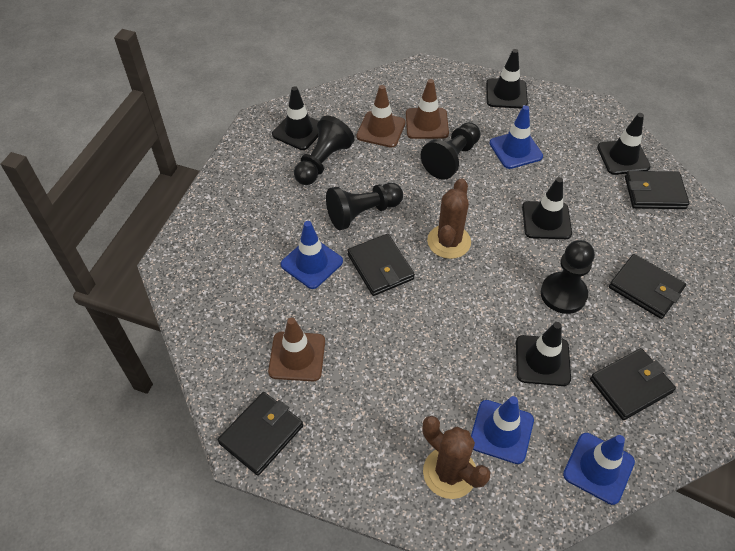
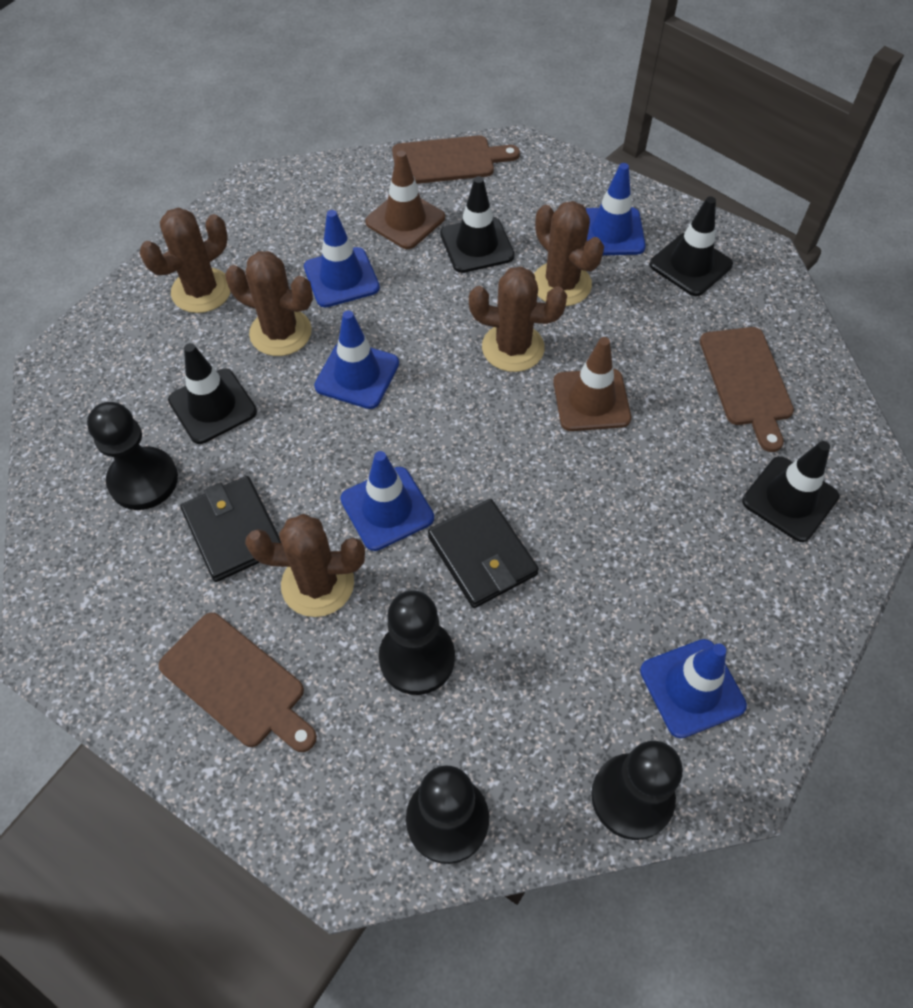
black traffic cone: [272,86,319,150] [486,49,528,109] [516,322,571,386] [522,177,572,239] [597,113,651,175] = 5 -> [168,343,257,444] [440,176,515,273] [650,196,733,296] [742,441,839,542] = 4
black wallet: [218,392,303,476] [347,234,415,296] [590,348,676,420] [609,254,686,319] [625,171,689,209] = 5 -> [181,476,281,582] [428,499,539,608] = 2
blue traffic cone: [281,221,343,289] [471,396,534,464] [489,105,543,169] [563,433,635,505] = 4 -> [304,210,380,307] [314,311,399,409] [340,451,434,551] [586,163,646,255] [640,639,747,738] = 5
brown cactus: [422,416,490,499] [427,178,471,259] = 2 -> [140,208,231,313] [225,251,313,356] [245,514,365,617] [469,266,567,372] [534,201,604,306] = 5
brown cutting board: none = 0 -> [158,613,317,752] [392,135,520,184] [700,327,794,452] = 3
brown traffic cone: [268,317,325,381] [356,85,406,148] [406,79,449,139] = 3 -> [365,151,445,249] [553,337,631,431] = 2

